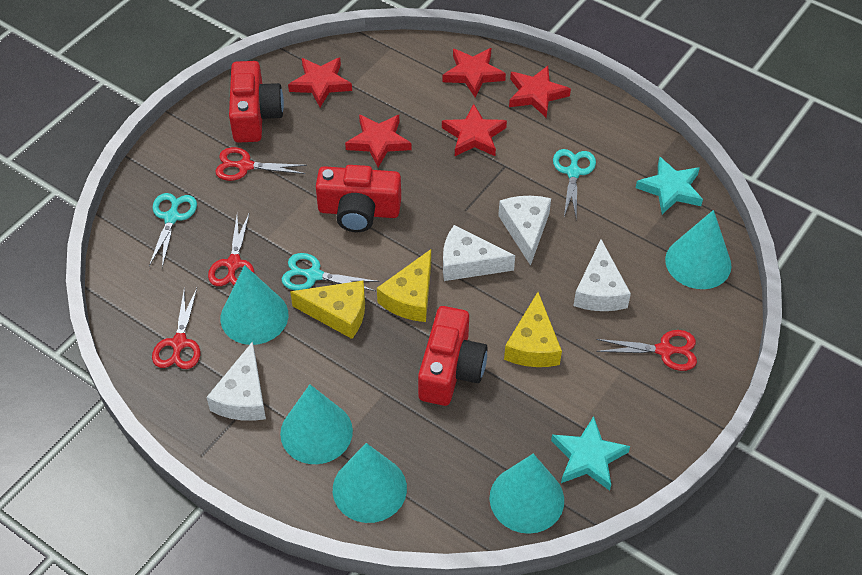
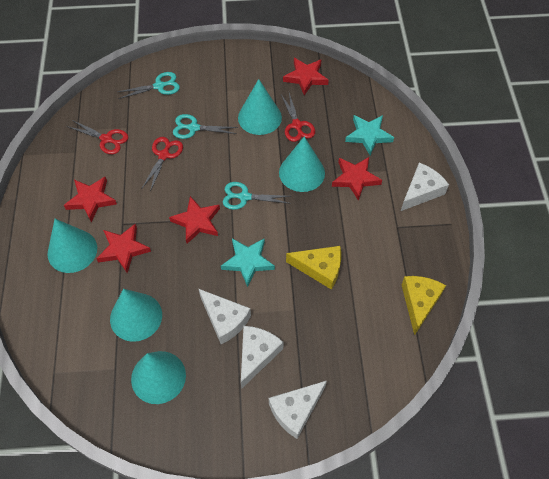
red camera: [229,61,284,143] [316,165,401,232] [418,306,488,406] = 3 -> none = 0
red scissors: [152,288,200,369] [208,212,254,286] [215,147,307,181] [596,330,697,371] = 4 -> [67,120,128,154] [142,137,183,192] [281,93,315,142] = 3
yellow cheese: [290,281,365,339] [377,249,431,322] [504,292,562,367] = 3 -> [286,246,341,290] [401,276,446,336] = 2

